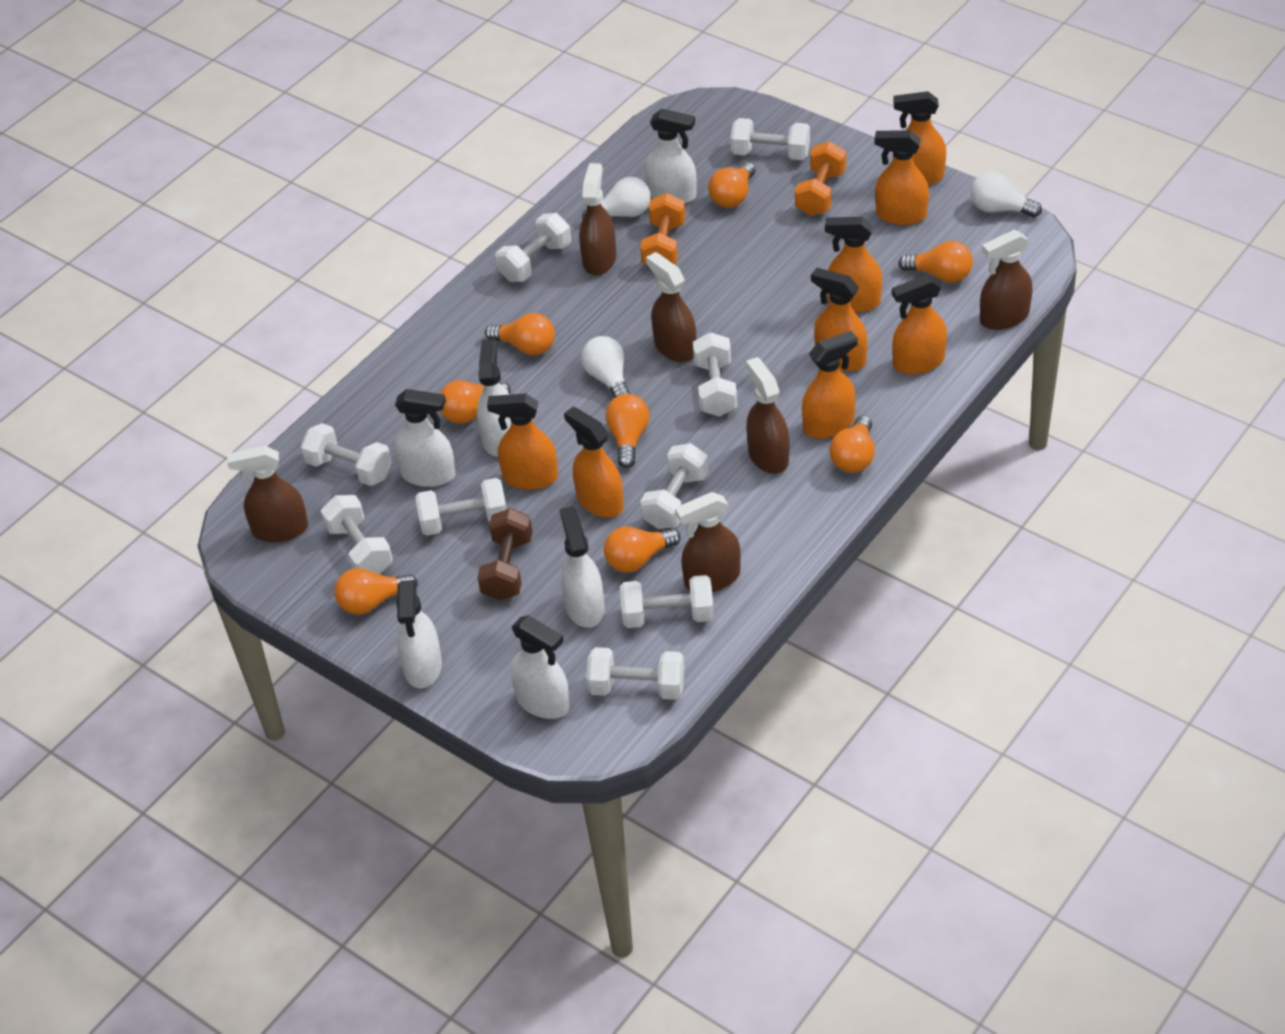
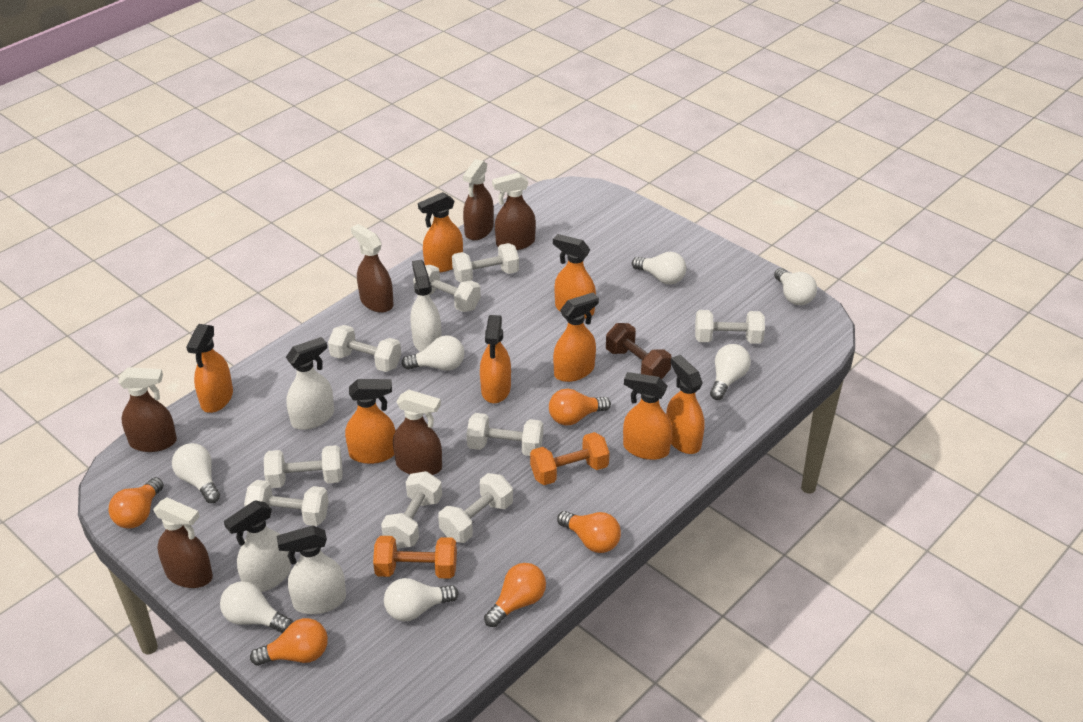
orange light bulb: [334,568,418,615] [440,380,511,424] [485,313,555,355] [604,526,680,573] [606,394,649,468] [708,162,756,208] [830,416,875,473] [899,241,973,283] = 8 -> [109,477,164,528] [250,618,328,666] [484,563,546,627] [549,389,611,425] [557,511,621,553] = 5
white light bulb: [581,336,631,398] [582,177,651,220] [971,172,1042,218] = 3 -> [172,443,220,503] [220,581,293,633] [384,578,459,621] [402,335,464,371] [632,252,686,284] [710,344,751,400] [774,268,817,305] = 7
white spray bottle: [395,389,456,487] [396,580,442,689] [477,339,511,456] [511,615,570,719] [560,506,605,628] [645,109,697,204] = 6 -> [224,500,291,592] [276,526,346,614] [286,337,334,430] [410,260,441,352] = 4

